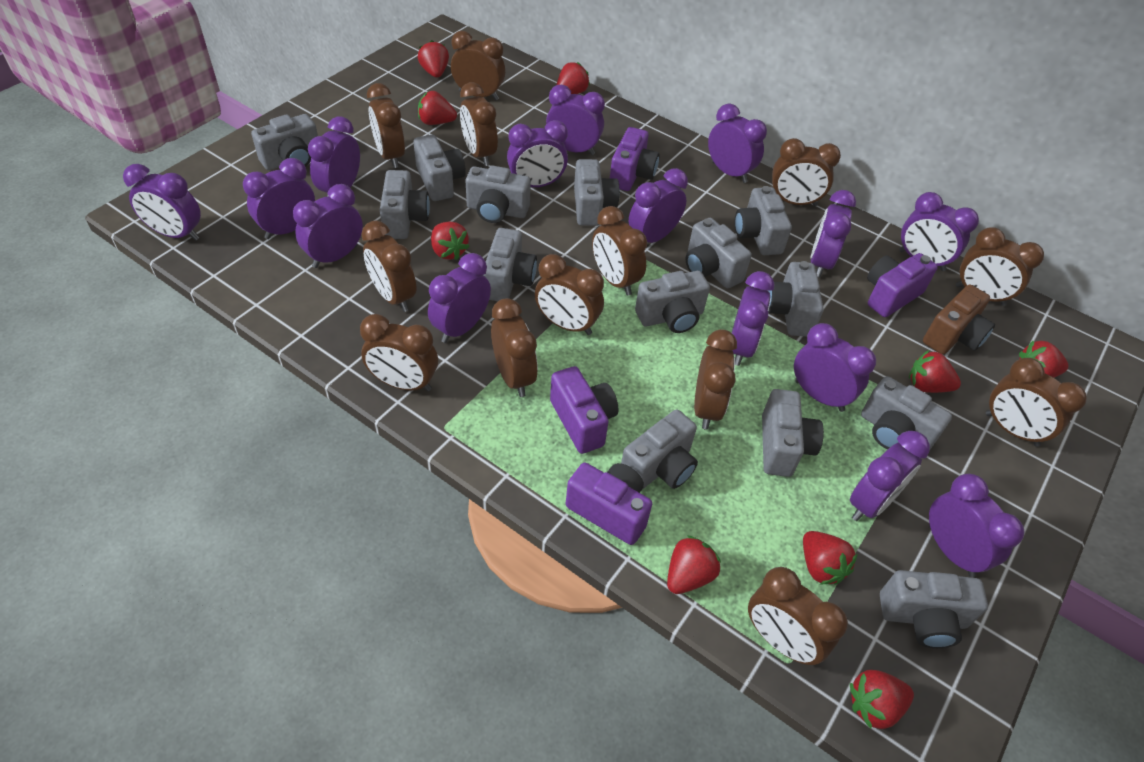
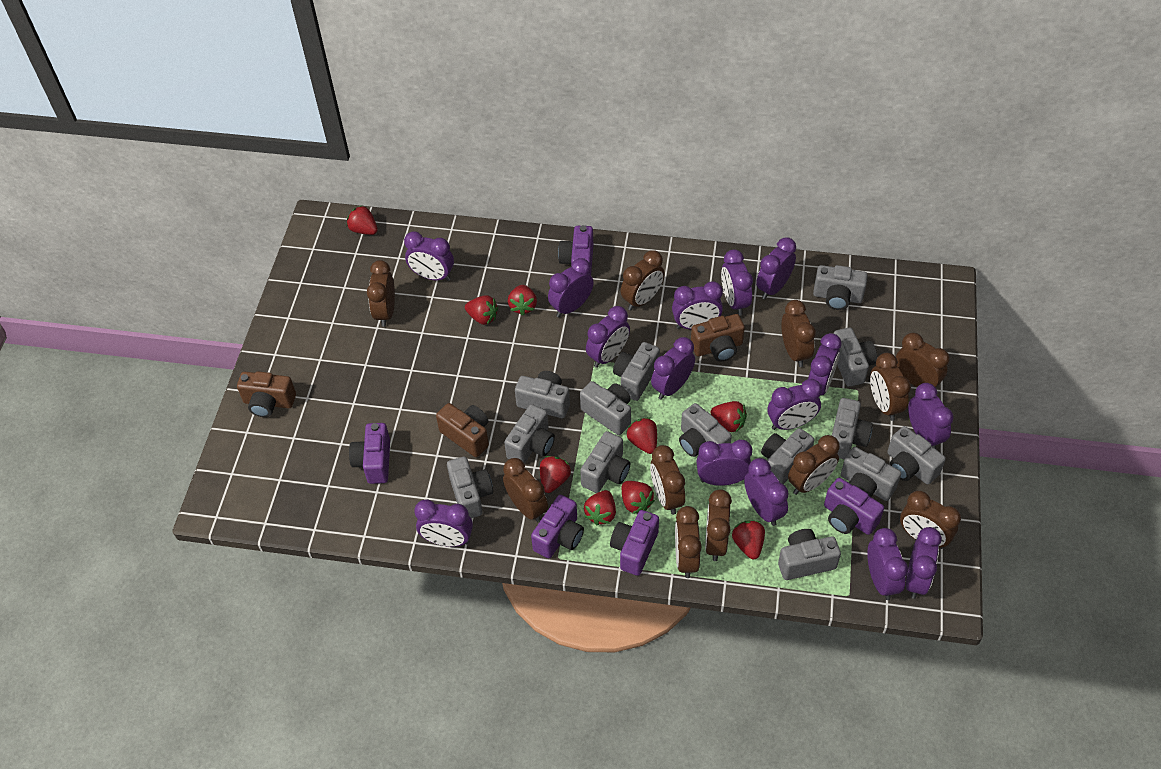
brown camera: [923,284,995,354] = 1 -> [237,372,296,417] [436,403,489,457] [691,314,745,361] = 3
brown clock: [360,314,438,391] [361,220,417,312] [367,83,405,168] [451,31,505,100] [460,82,498,166] [491,298,538,397] [535,254,604,335] [592,206,647,295] [694,329,737,429] [748,567,848,665] [772,138,841,206] [956,227,1044,306] [986,358,1087,447] = 13 -> [367,260,395,327] [503,458,548,522] [621,250,664,310] [650,445,685,515] [675,506,702,578] [705,489,732,561] [781,300,816,367] [788,435,840,495] [870,353,911,421] [896,333,950,387] [900,491,961,549] = 11
purple camera: [550,366,618,454] [566,463,652,545] [610,127,660,191] [867,253,938,317] = 4 -> [349,423,390,484] [531,495,584,558] [558,225,593,275] [610,510,659,576] [824,478,884,535] = 5

